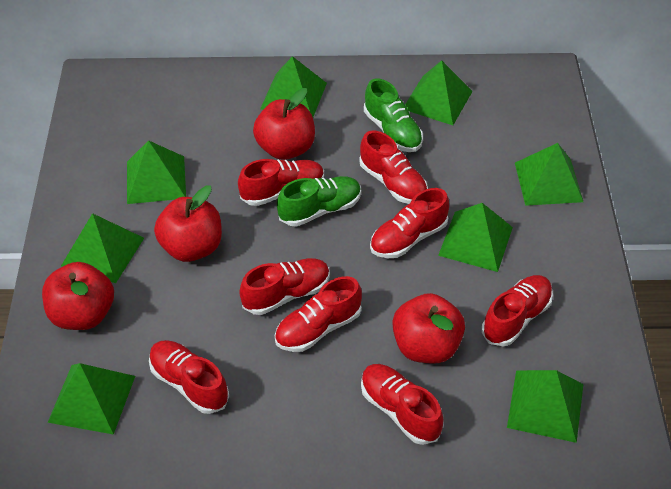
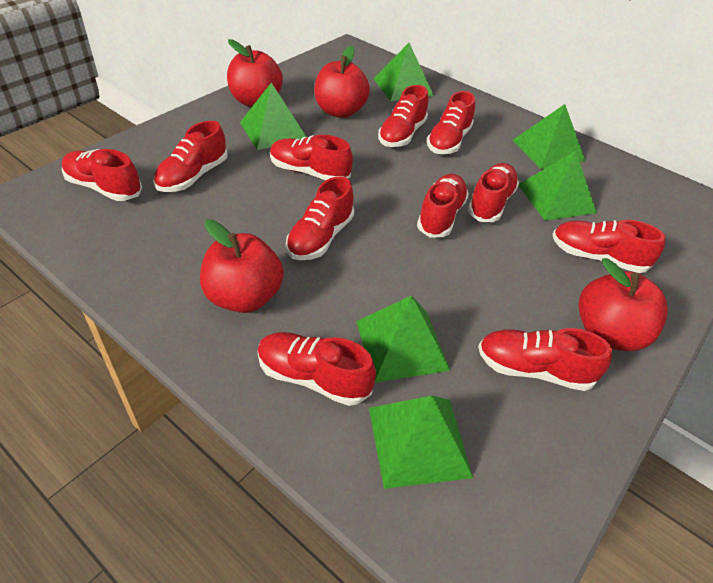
green pyramid: [48,363,135,435] [61,213,144,283] [127,140,186,204] [260,56,327,117] [405,60,473,125] [438,203,513,272] [507,370,583,443] [515,143,583,206] = 8 -> [240,83,306,150] [356,296,450,383] [369,396,473,489] [374,43,434,101] [513,104,585,169] [518,151,597,221] = 6
green shoe: [277,176,361,227] [364,78,423,152] = 2 -> none = 0
red shoe: [149,340,229,414] [238,159,324,206] [239,258,330,315] [275,276,362,352] [359,130,428,204] [361,364,444,445] [370,188,449,258] [482,275,553,346] = 8 -> [62,149,142,201] [154,121,228,192] [257,332,376,406] [270,135,353,180] [286,176,354,260] [378,85,428,147] [417,174,469,238] [427,91,475,154] [468,163,519,222] [478,328,612,391] [552,220,666,273] = 11

